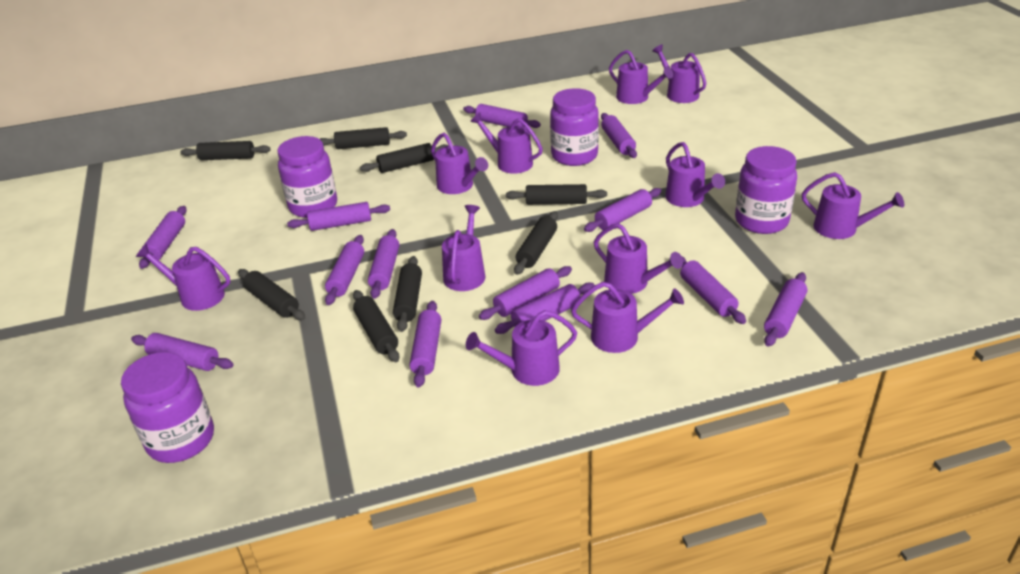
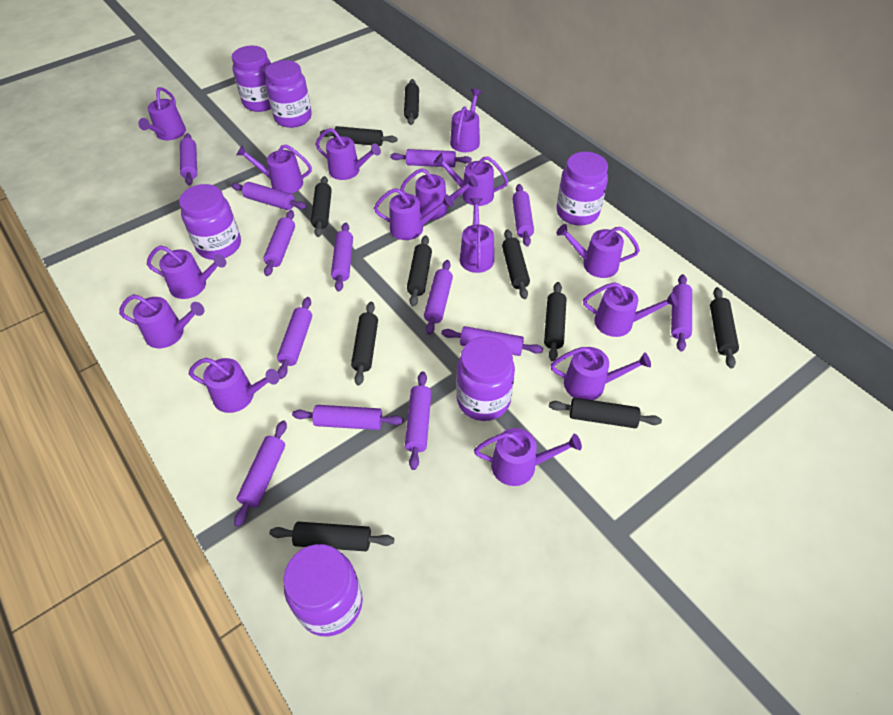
black rolling pin: [181,141,270,160] [238,269,305,320] [320,127,407,149] [353,290,399,362] [360,143,449,173] [393,256,422,332] [506,184,607,205] [514,211,558,275] = 8 -> [269,522,394,551] [311,176,332,237] [320,126,398,146] [351,302,378,386] [404,79,419,125] [407,235,432,306] [502,229,530,299] [544,282,567,362] [549,398,662,428] [710,287,739,368] = 10
purple jar: [121,352,214,463] [277,136,337,218] [550,88,599,166] [735,146,797,234] = 4 -> [179,184,241,260] [232,46,271,112] [265,60,312,128] [283,544,363,637] [456,336,515,421] [557,152,608,226] = 6
purple watering can: [136,244,230,311] [431,133,488,194] [442,205,486,291] [466,310,577,386] [470,113,543,174] [571,282,684,353] [594,223,683,294] [609,50,673,104] [652,44,707,103] [665,142,725,207] [802,172,904,239] = 11 -> [119,294,204,348] [138,87,186,140] [147,246,226,299] [189,358,279,413] [236,144,312,194] [316,128,381,180] [374,188,453,240] [400,168,478,220] [434,153,509,206] [450,89,482,152] [460,198,494,273] [474,428,582,486] [551,347,651,400] [556,224,640,278] [583,282,678,337] = 15

